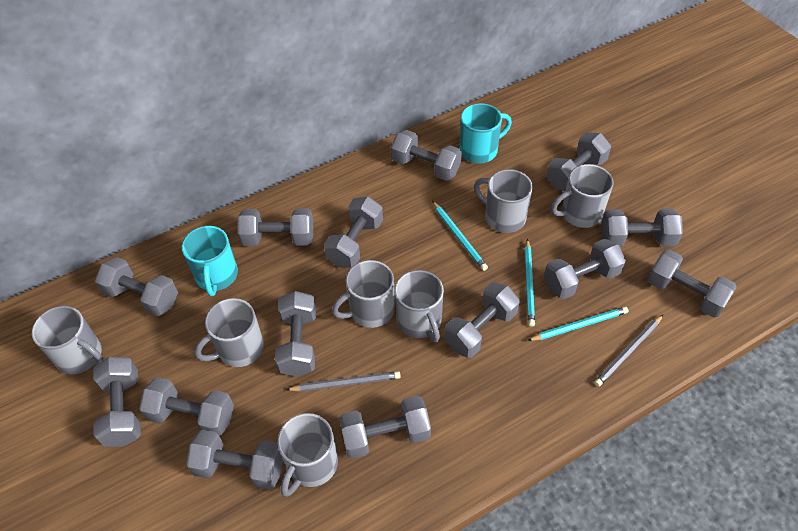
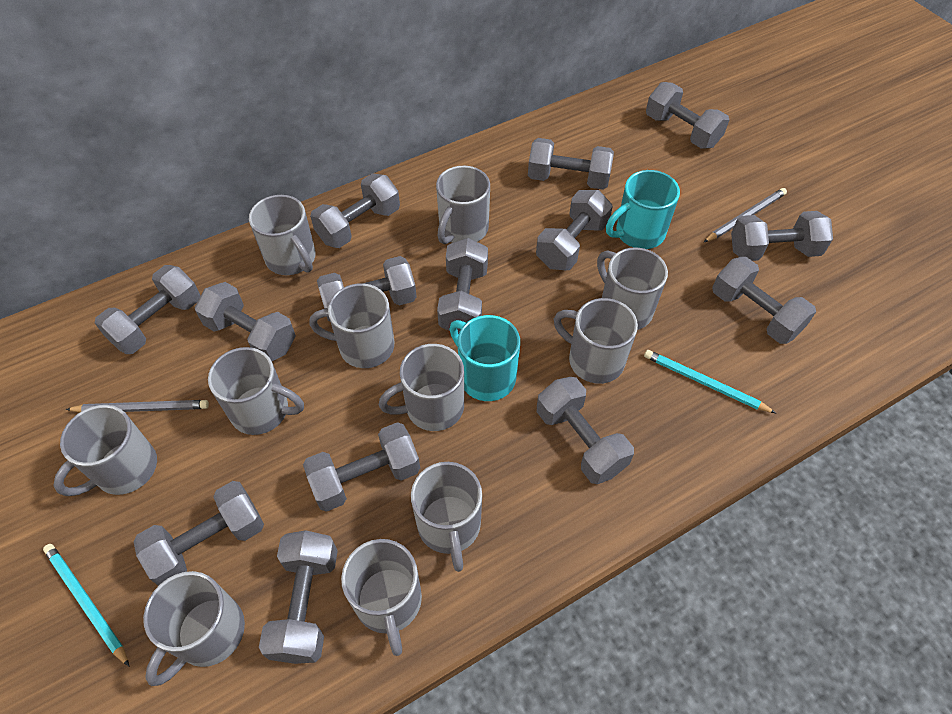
grey mug: [32,306,104,375] [194,298,264,367] [278,413,338,497] [332,260,395,328] [395,270,444,342] [474,169,533,233] [551,164,613,228] = 7 -> [53,405,157,496] [143,571,245,686] [208,347,304,435] [249,195,316,275] [309,283,394,368] [341,539,422,656] [379,344,464,431] [411,462,482,572] [436,166,490,244] [554,298,638,384] [597,247,668,330] = 11
turquoise pencil: [432,201,488,271] [525,239,535,327] [527,307,629,341] = 3 -> [43,544,129,666] [644,350,776,413] = 2

